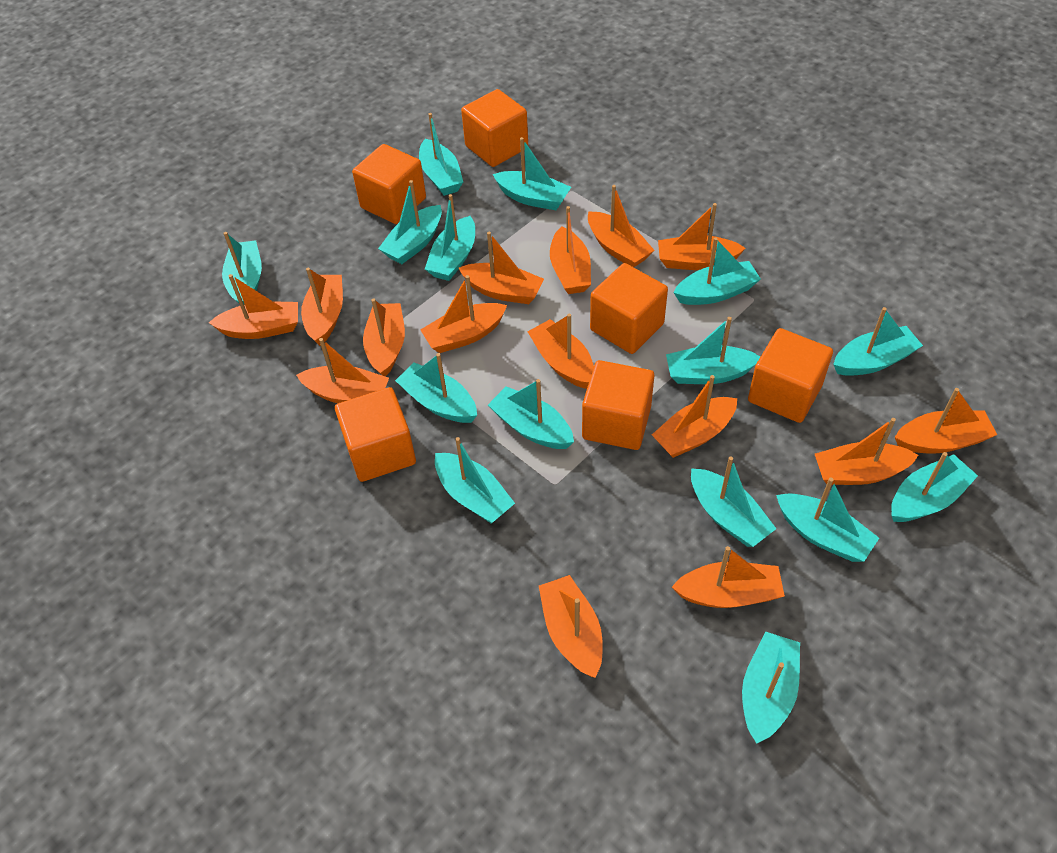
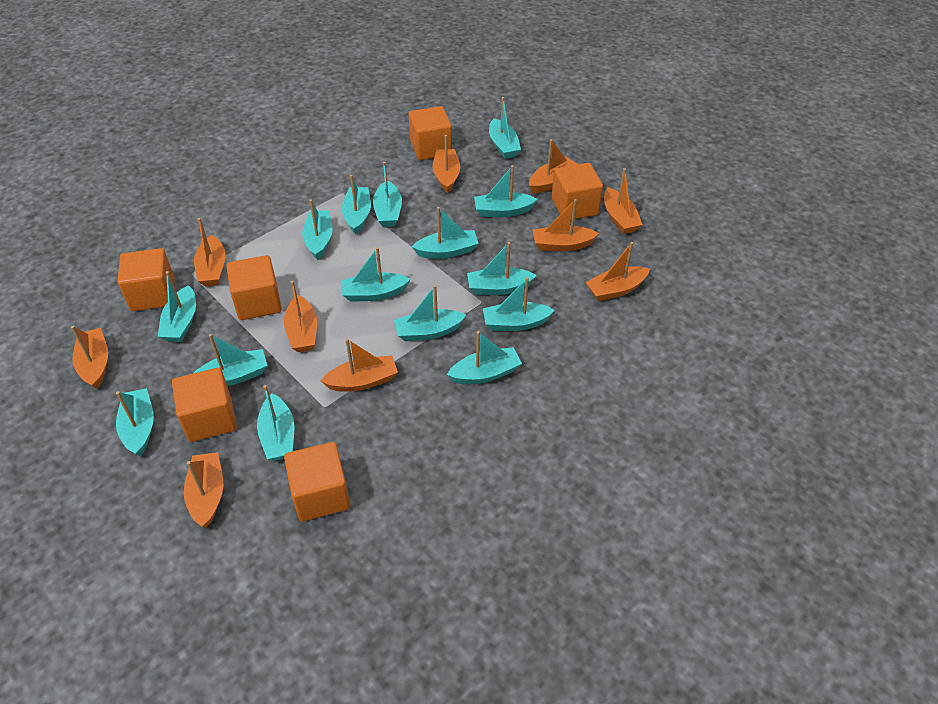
orange boat: [209,274,298,339] [296,338,389,403] [301,267,343,346] [363,298,405,377] [420,275,507,353] [459,232,544,304] [528,314,594,389] [539,575,603,678] [550,206,591,294] [588,185,654,267] [652,375,737,458] [658,203,745,270] [672,546,785,608] [815,418,918,485] [895,388,997,454] = 15 -> [71,326,108,389] [184,452,223,528] [194,218,226,286] [284,281,317,352] [321,338,398,392] [433,135,460,193] [529,139,578,193] [533,199,599,251] [586,242,650,301] [604,168,643,234] = 10

